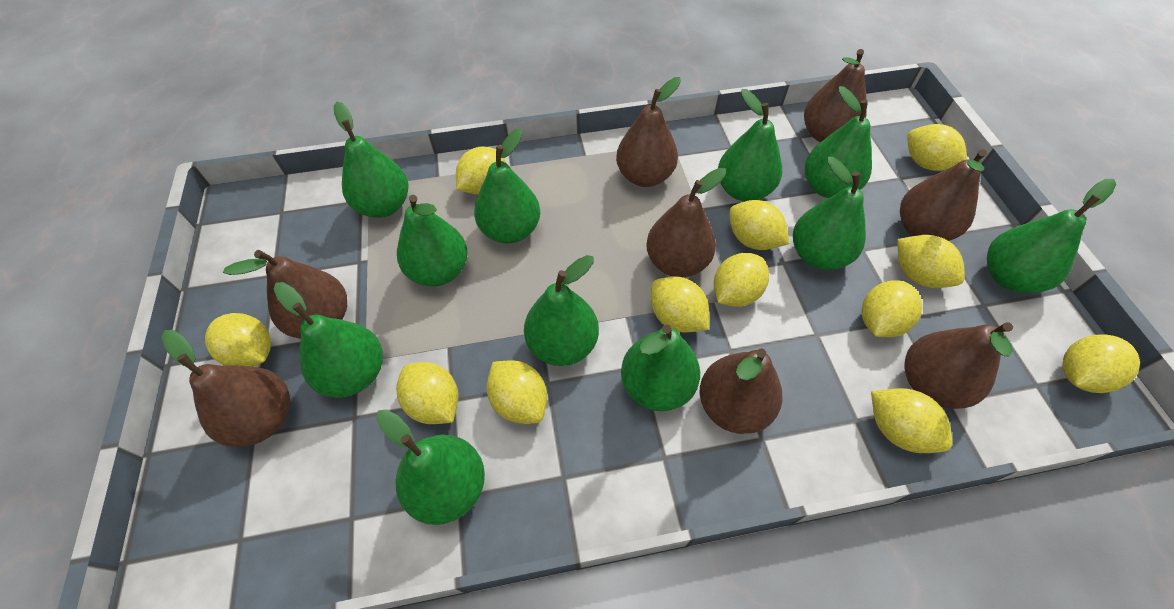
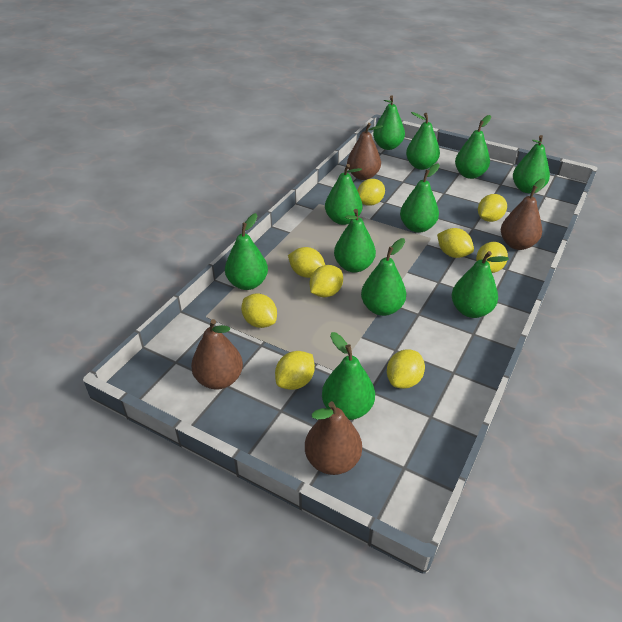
brown pear: [162,330,290,447] [223,250,347,339] [616,77,681,187] [646,168,726,277] [700,348,783,434] [804,49,867,142] [900,149,987,241] [904,322,1013,409] = 8 -> [191,319,243,389] [305,401,362,475] [347,123,383,180] [501,178,545,250] = 4
yellow lemon: [205,313,271,367] [396,362,458,424] [456,146,505,194] [486,360,547,424] [651,277,709,332] [714,253,769,307] [729,200,789,250] [862,280,922,338] [871,388,952,453] [897,235,965,288] [907,124,967,171] [1062,334,1140,393] = 12 -> [241,293,277,328] [275,351,315,390] [288,247,325,278] [310,265,343,297] [357,179,385,206] [387,349,425,389] [437,228,474,258] [476,242,508,273] [478,194,507,222] = 9

